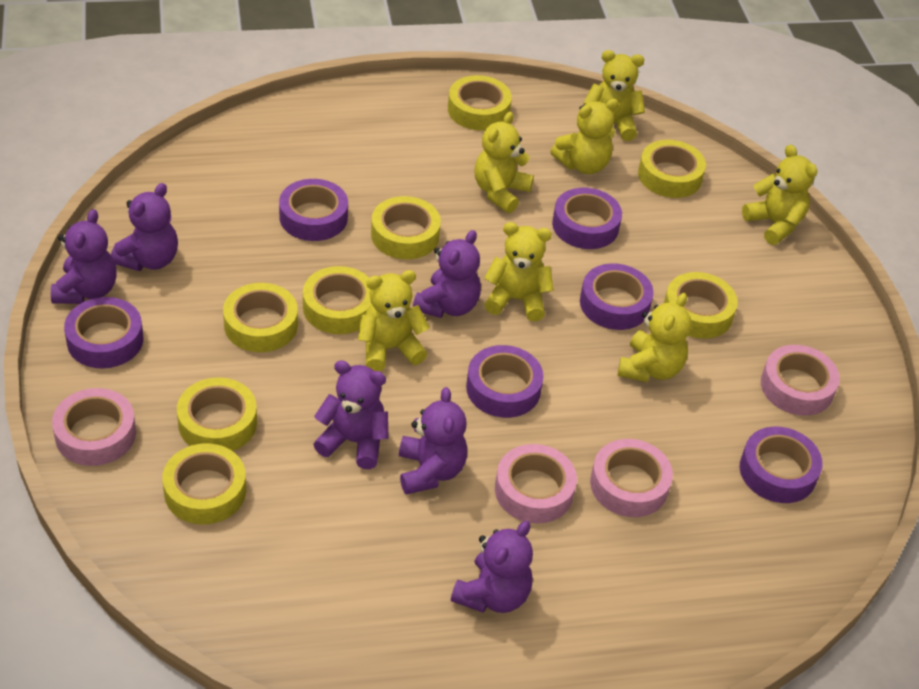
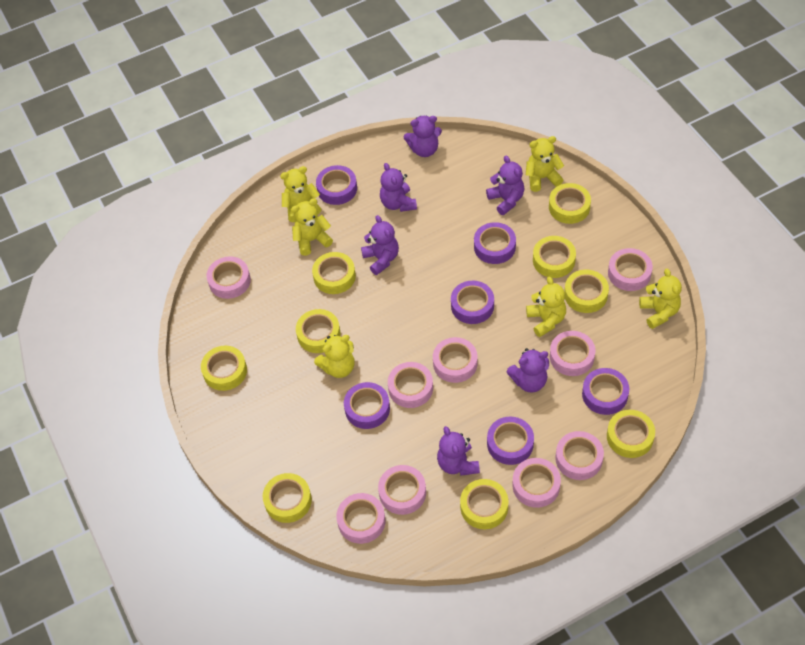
pink tape: [52,388,136,466] [495,444,577,523] [590,439,673,517] [761,345,840,416] = 4 -> [206,256,251,299] [336,493,385,544] [378,465,426,515] [388,362,433,408] [433,337,477,383] [512,458,561,508] [550,331,595,376] [555,431,604,480] [608,248,653,291] = 9
yellow tape: [162,443,246,525] [177,377,257,451] [223,283,298,352] [303,266,372,334] [371,196,441,259] [448,75,512,131] [638,140,706,198] [664,272,738,339] = 8 -> [201,346,247,391] [263,473,312,523] [296,309,341,353] [312,252,356,294] [460,479,508,529] [533,236,576,278] [549,183,591,224] [564,270,609,313] [607,410,655,458] = 9
yellow teddy bear: [358,270,430,371] [474,112,534,213] [484,222,554,321] [550,99,619,174] [583,50,645,141] [617,293,692,382] [742,145,817,245] = 7 -> [280,166,321,222] [291,198,333,256] [314,335,355,378] [526,136,564,192] [526,277,566,337] [639,269,682,329] = 6

